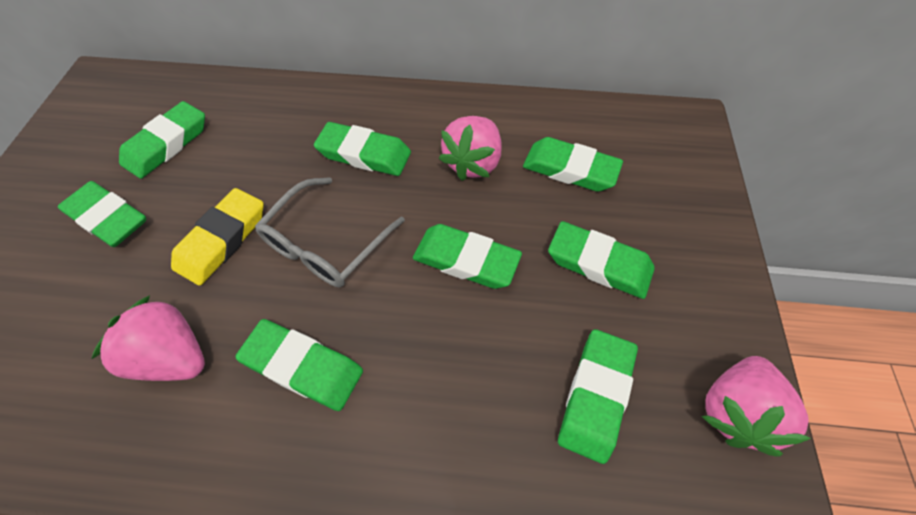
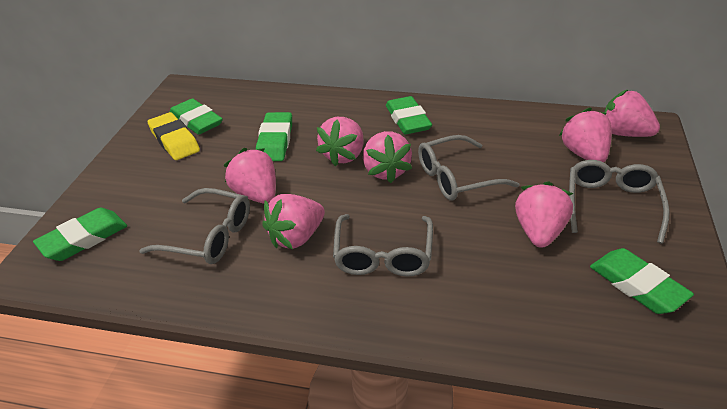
green eraser: [58,181,146,247] [119,101,205,179] [235,319,363,411] [314,122,411,176] [413,224,522,289] [523,137,623,192] [548,221,655,299] [558,329,638,464] = 8 -> [33,208,127,261] [170,98,223,135] [256,112,292,161] [386,96,432,134] [590,248,694,314] = 5
grey glasses: [255,177,405,287] = 1 -> [139,188,250,264] [333,214,433,277] [418,135,520,201] [569,160,670,243] = 4
pink strawberry: [92,295,205,381] [439,116,502,181] [701,356,811,457] = 3 -> [223,148,276,204] [262,194,325,249] [316,117,364,166] [363,131,412,183] [515,181,573,248] [559,107,612,162] [604,90,660,137] = 7

